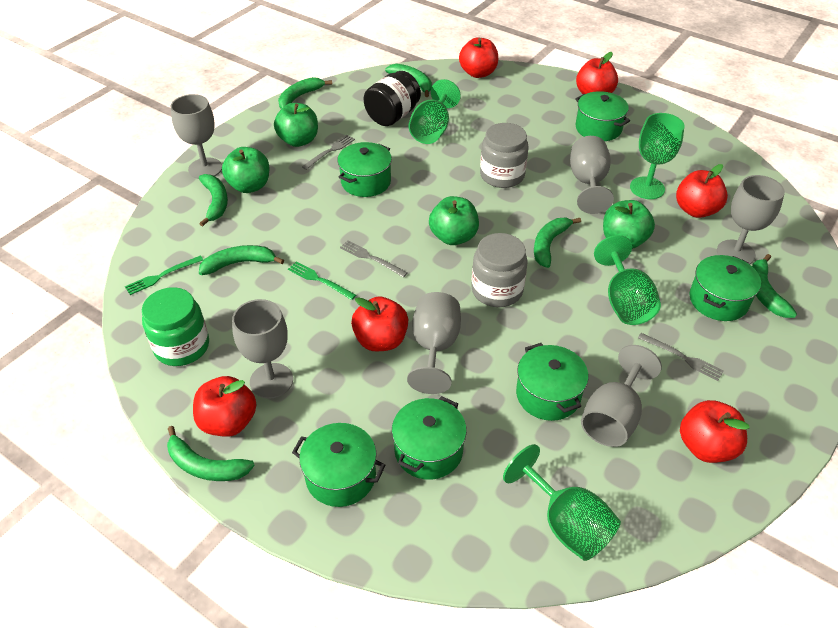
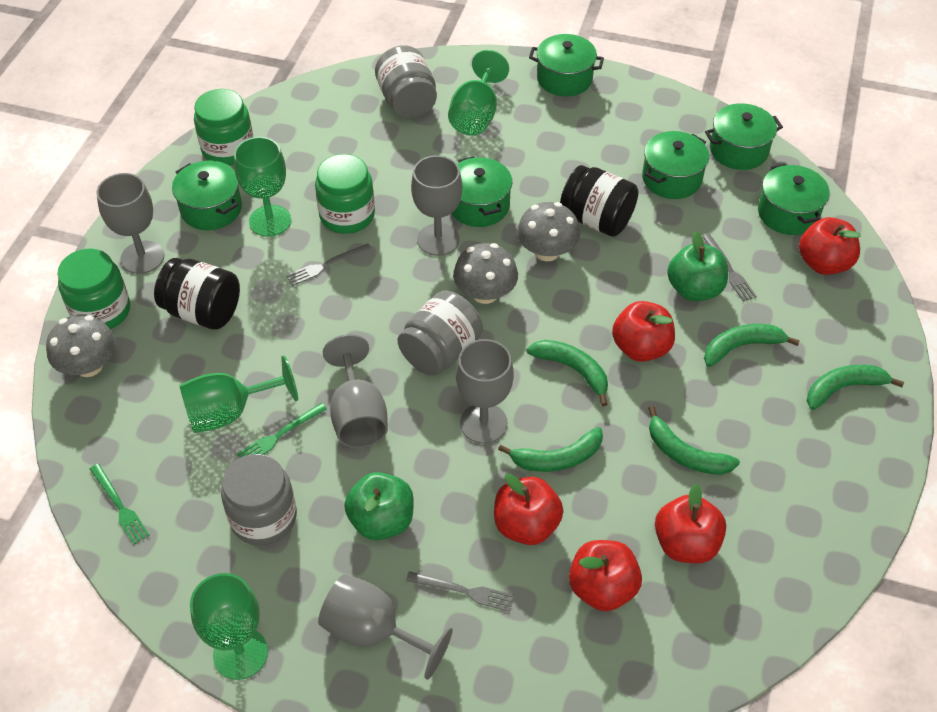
black jar: [364,71,421,126] = 1 -> [154,258,240,330] [560,165,638,237] = 2
green apple: [222,147,269,193] [274,103,318,147] [429,196,479,245] [603,200,655,249] = 4 -> [344,472,414,540] [667,231,728,301] = 2
green banana: [167,426,255,481] [199,174,228,227] [199,245,284,275] [278,77,332,109] [385,64,432,97] [534,218,581,268] [752,254,797,318] = 7 -> [498,427,603,472] [527,340,608,406] [648,406,740,475] [704,324,800,367] [807,365,904,410] = 5
green jar: [142,287,209,366] = 1 -> [57,249,130,329] [194,89,253,165] [315,154,375,234] = 3
grey goblet: [170,94,222,179] [232,299,293,399] [407,292,461,394] [570,136,614,214] [581,345,662,447] [717,175,785,264] = 6 -> [96,173,164,274] [318,574,453,680] [323,334,388,448] [411,155,462,256] [456,339,514,444] = 5
grey jar: [471,233,528,307] [480,123,529,188] = 2 -> [221,454,297,546] [375,45,437,118] [398,291,483,376] = 3
grey mushroom: none = 0 -> [46,314,116,377] [453,243,518,304] [517,202,580,261] = 3
red apple: [193,376,256,437] [351,296,408,351] [459,37,498,78] [576,52,618,94] [676,164,728,218] [680,400,750,463] = 6 -> [494,473,564,545] [569,540,642,611] [612,301,675,362] [655,484,726,563] [799,217,861,275] = 5

